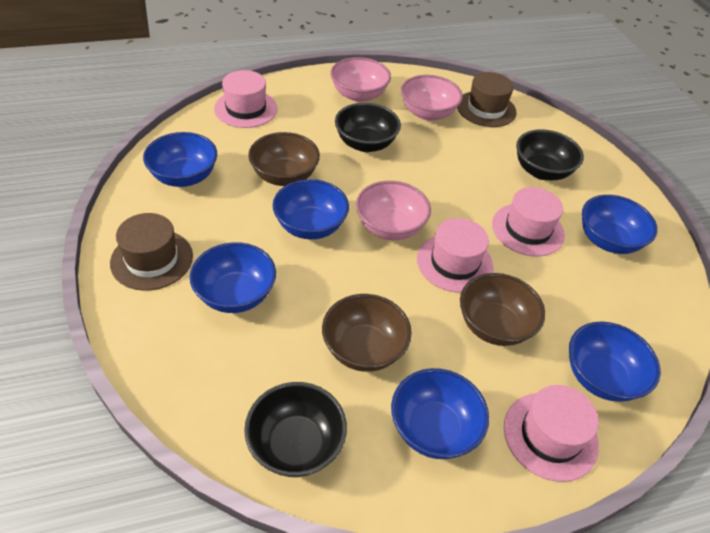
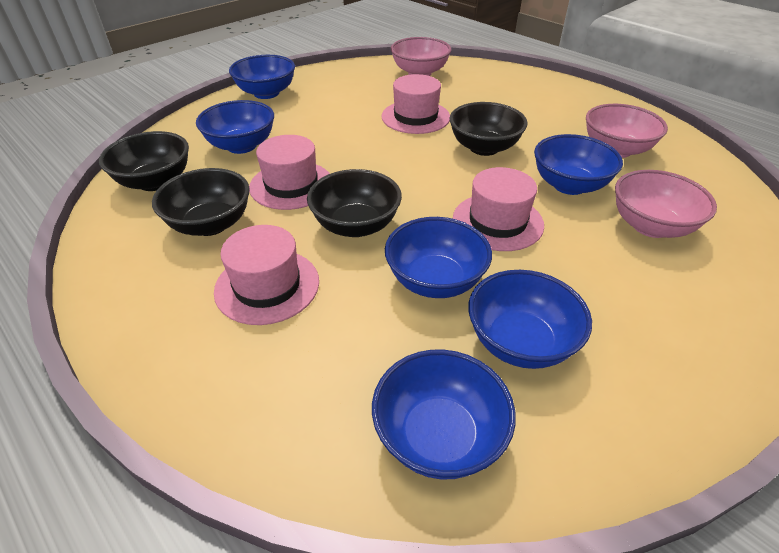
black bowl: [244,382,347,477] [335,103,401,152] [516,129,584,180] = 3 -> [99,131,189,191] [152,168,250,236] [307,169,402,237] [450,102,528,156] = 4
brown bowl: [248,132,320,186] [322,294,412,372] [460,273,545,346] = 3 -> none = 0
brown hat: [110,213,193,291] [457,72,517,127] = 2 -> none = 0

